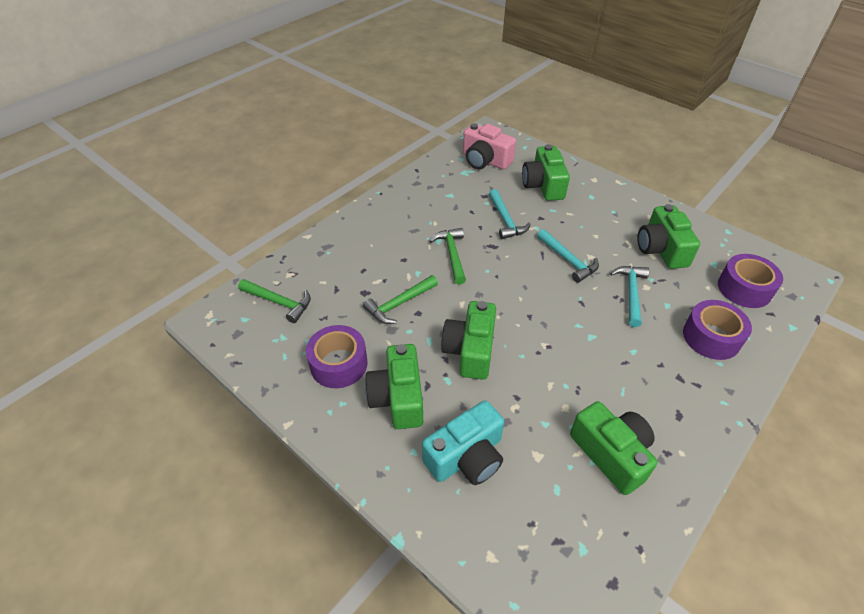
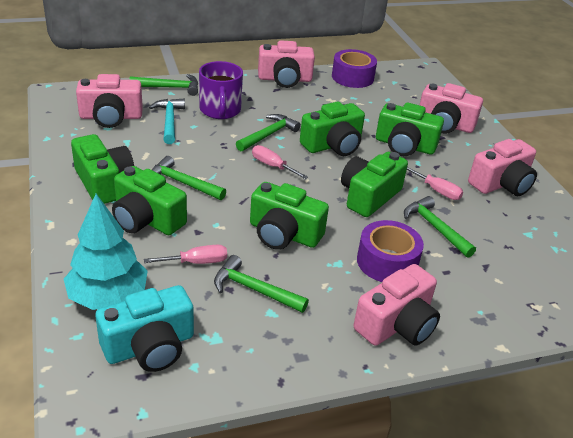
green camera: [365,344,423,429] [441,301,496,380] [522,144,570,201] [570,401,657,495] [638,204,700,269] = 5 -> [71,134,134,204] [112,166,187,235] [250,182,329,250] [300,101,365,156] [341,152,408,217] [376,103,444,156] = 6
green hammer: [238,279,311,323] [363,275,438,324] [430,228,466,285] = 3 -> [129,74,198,96] [152,156,226,200] [214,255,309,313] [236,114,301,151] [404,196,476,257] = 5
pink camera: [463,123,516,170] = 1 -> [76,74,143,128] [258,40,315,88] [354,264,440,346] [420,83,483,134] [468,139,537,196] = 5
pink screwdriver: none = 0 -> [144,245,227,264] [252,145,308,179] [407,167,463,200] = 3
purple mug: none = 0 -> [199,61,243,119] = 1
purple tape: [306,325,368,388] [683,300,752,360] [718,254,783,308] = 3 -> [332,49,377,88] [357,220,424,282] = 2
turquoise hammer: [489,189,531,239] [537,229,599,283] [610,266,649,327] = 3 -> [149,99,185,144] = 1
turquoise tree: none = 0 -> [64,194,148,310] = 1

